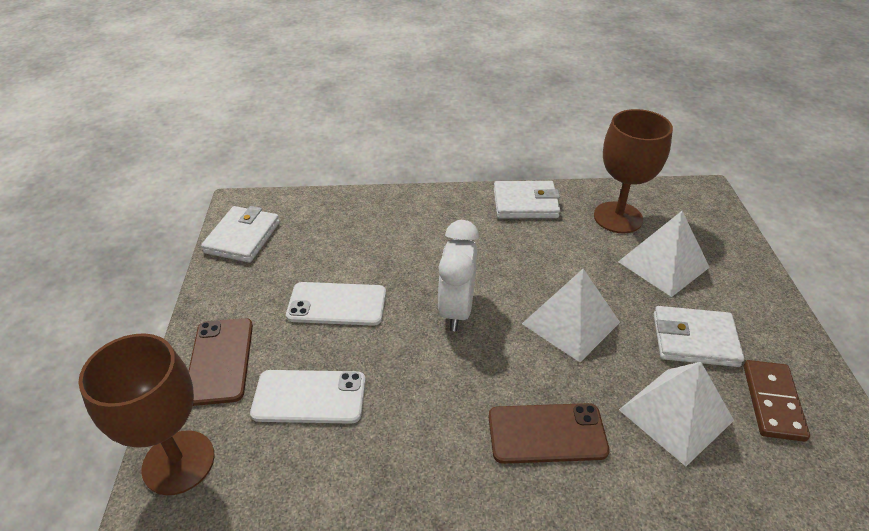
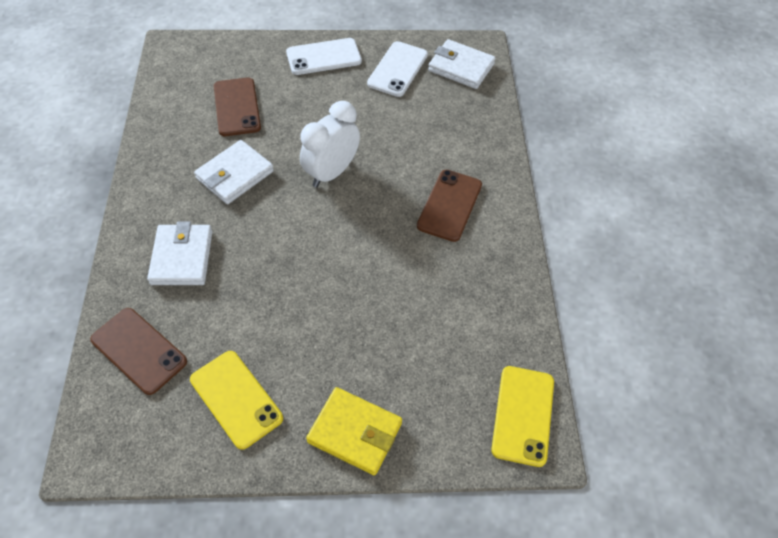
brown domino: [743,360,810,442] = 1 -> none = 0
brown goblet: [78,333,215,495] [594,109,673,233] = 2 -> none = 0
brown phone: [189,318,253,406] [489,403,610,464] = 2 -> [90,308,187,395] [214,77,261,136] [417,170,482,242] = 3
white pyramid: [522,269,620,362] [618,211,710,297] [619,362,734,466] = 3 -> none = 0
yellow phone: none = 0 -> [190,351,283,450] [491,366,554,467] = 2
yellow wallet: none = 0 -> [306,387,402,475] = 1

